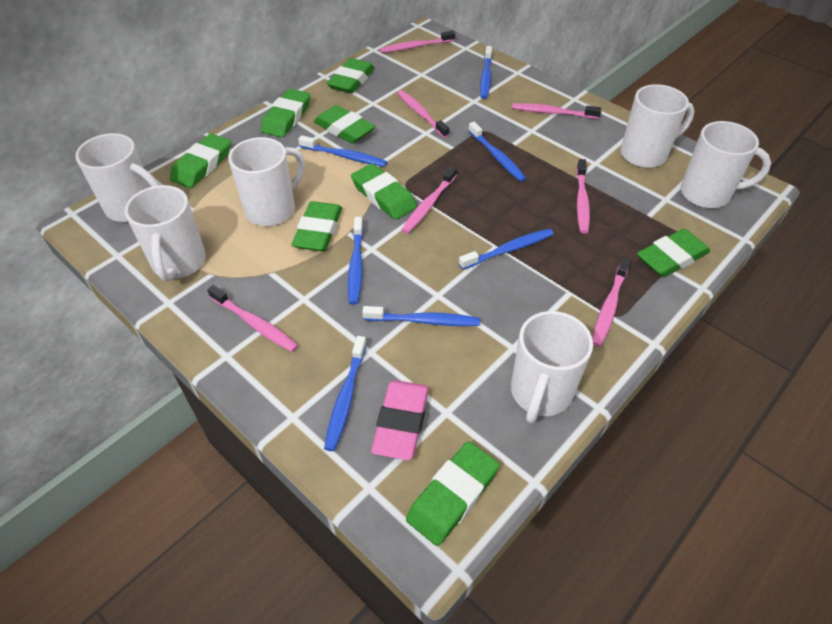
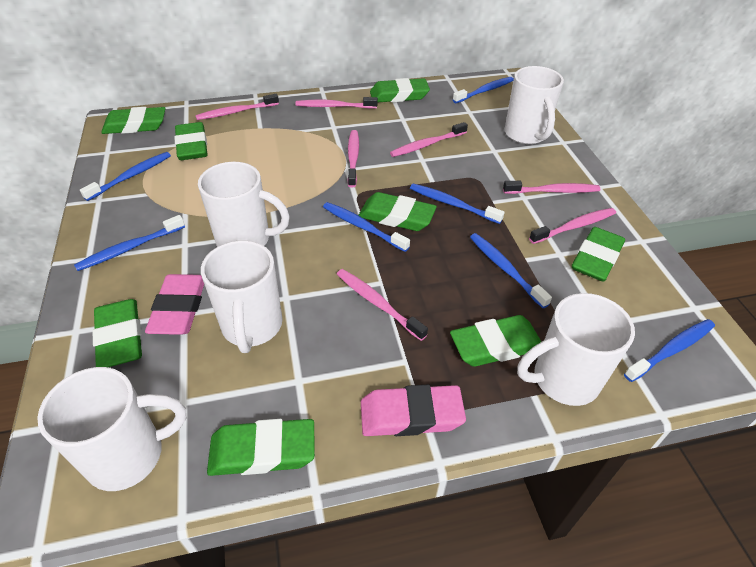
pink eraser: [371,380,429,460] = 1 -> [145,274,204,335] [361,385,466,436] = 2
white mug: [75,133,159,222] [125,185,206,282] [228,137,305,226] [511,311,593,423] [621,84,694,168] [681,121,771,208] = 6 -> [37,367,187,491] [198,162,290,247] [201,240,283,353] [505,66,564,144] [517,293,635,406] = 5

